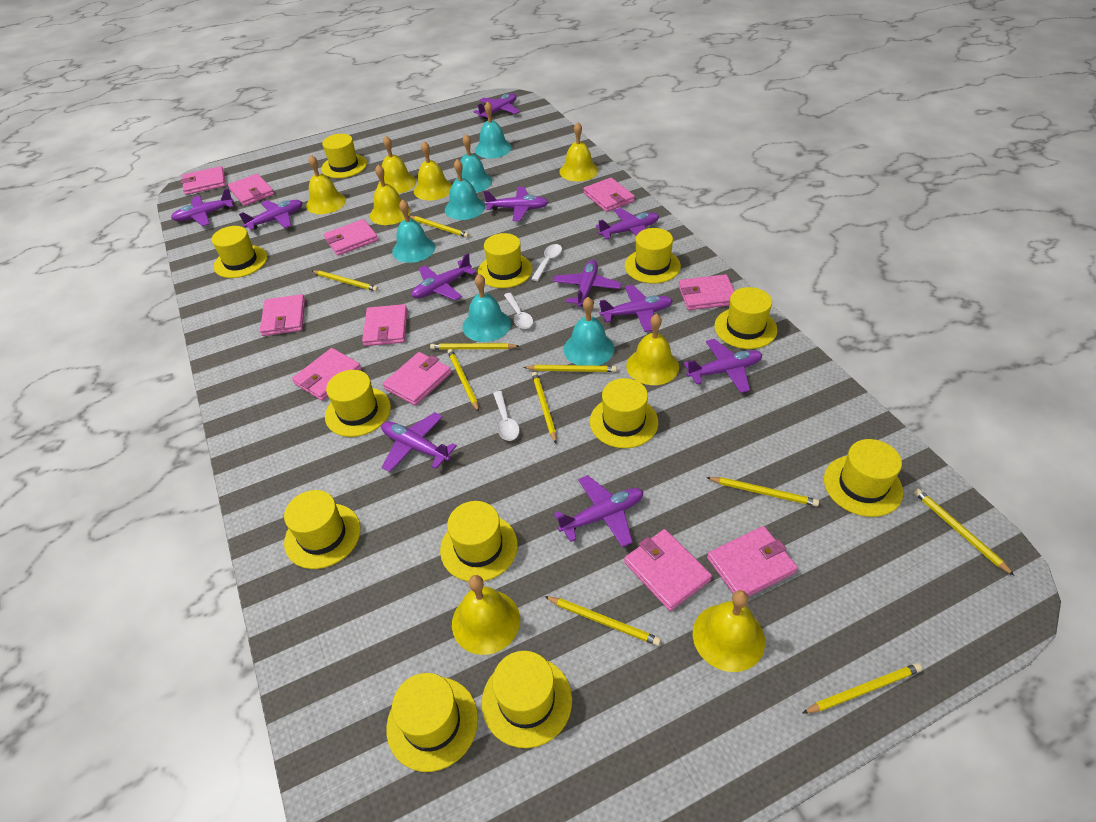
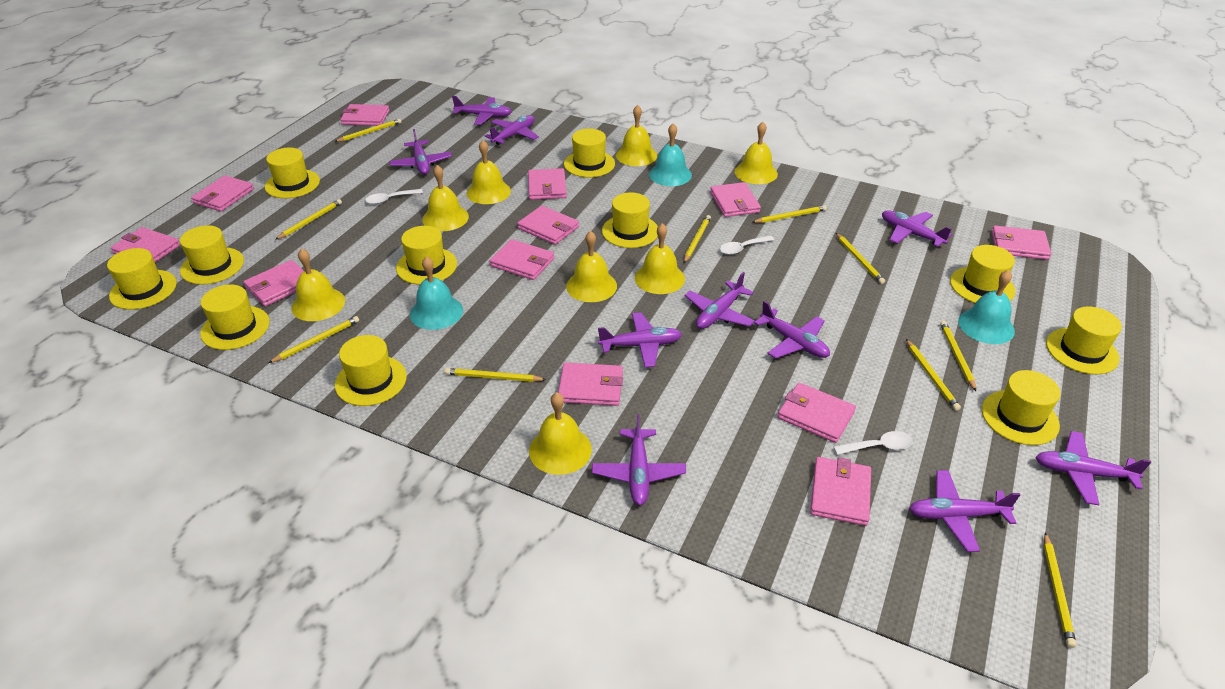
pink wallet: [181,166,226,195] [228,174,274,206] [260,294,305,336] [292,348,362,401] [324,219,378,256] [362,304,408,346] [383,352,451,406] [584,178,635,212] [624,529,712,611] [678,274,734,310] [707,526,798,597] = 11 -> [111,227,180,262] [191,175,254,212] [244,260,304,306] [340,104,390,126] [490,239,554,280] [517,206,579,245] [528,168,567,200] [558,362,623,406] [710,182,761,217] [778,383,856,443] [810,457,871,526] [991,226,1051,260] = 12
purple plane: [171,188,234,226] [239,200,302,230] [381,412,457,472] [411,253,476,301] [474,93,520,119] [484,187,548,221] [553,260,622,307] [554,475,644,548] [596,208,659,239] [599,285,673,332] [684,339,762,393] = 11 -> [389,129,452,175] [452,96,512,125] [485,115,539,145] [592,414,686,505] [598,312,682,368] [685,272,755,329] [754,301,830,359] [882,210,952,247] [909,470,1020,552] [1035,431,1151,505] = 10
turquoise bell: [392,199,435,263] [445,159,485,220] [455,134,492,193] [462,274,511,342] [475,101,512,158] [564,297,615,366] = 6 -> [410,256,463,330] [649,124,692,186] [958,270,1015,344] = 3
yellow hat: [211,226,267,278] [284,490,361,569] [321,134,367,178] [325,370,391,437] [386,673,478,772] [440,501,518,582] [478,233,533,288] [482,651,572,748] [590,378,658,448] [625,228,681,283] [714,287,777,349] [824,439,903,517] = 12 -> [107,248,177,310] [180,225,244,285] [200,285,270,350] [265,148,320,198] [335,335,407,406] [396,226,457,285] [564,129,615,177] [602,192,658,248] [950,245,1015,303] [982,370,1061,445] [1046,306,1122,374] = 11

